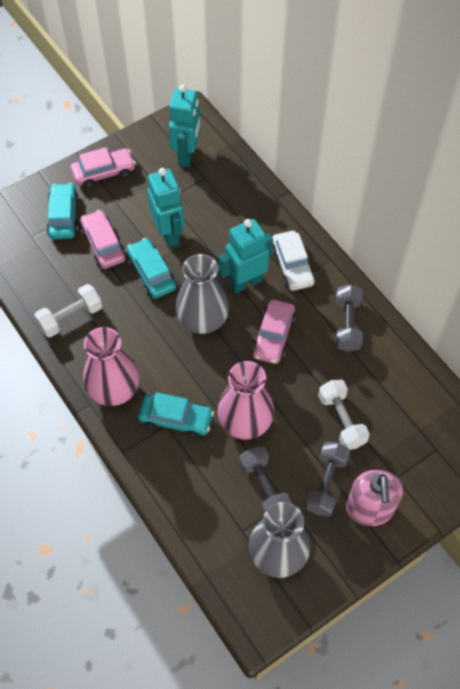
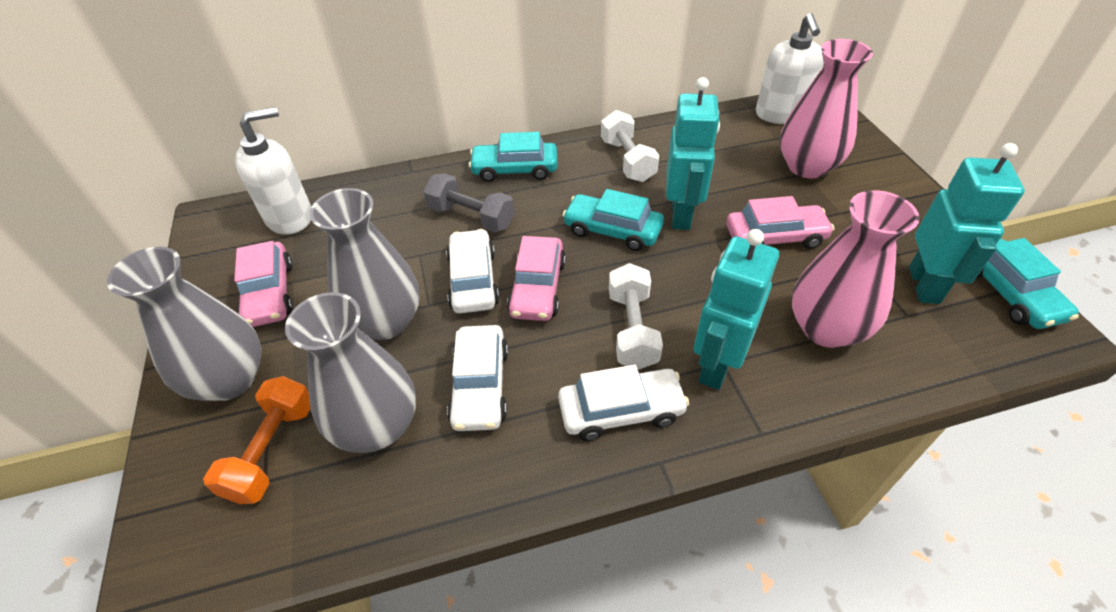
grey dumbbell: [239,446,292,514] [305,442,350,517] [335,284,363,352] = 3 -> [423,173,514,233] = 1
grey vase: [175,254,229,334] [249,502,310,578] = 2 -> [107,247,262,401] [285,292,416,453] [310,188,420,340] = 3
orange dumbbell: none = 0 -> [203,376,311,504] = 1
pink soap dispenser: [346,470,403,526] = 1 -> none = 0
white car: [272,231,315,291] = 1 -> [446,229,499,313] [447,325,508,431] [558,365,689,441] = 3
white soap dispenser: none = 0 -> [235,107,311,235] [756,13,824,124] = 2

